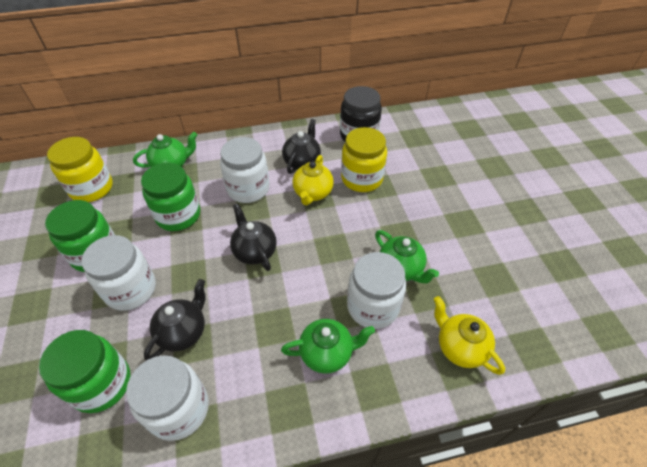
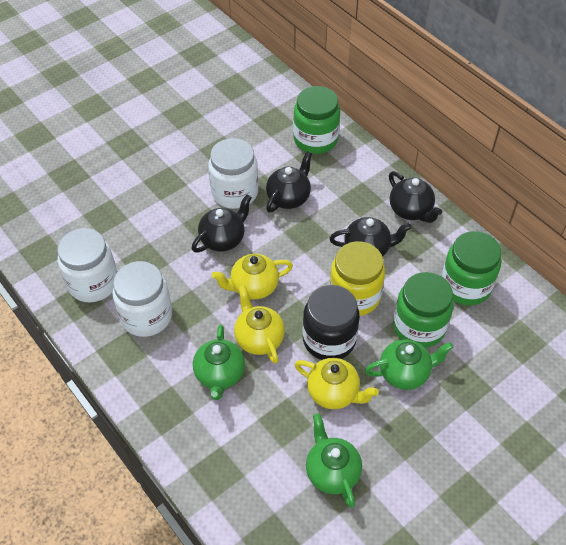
black teapot: [144,279,206,360] [230,204,277,271] [282,119,321,174] = 3 -> [192,194,252,252] [266,151,312,212] [329,217,411,257] [389,171,442,223] = 4
white jar: [82,235,156,311] [126,355,209,441] [220,137,269,203] [347,252,406,329] = 4 -> [57,228,117,302] [112,261,172,337] [208,138,258,209] = 3
yellow jar: [47,137,113,202] [341,127,387,192] = 2 -> [329,241,385,316] = 1
yellow teapot: [293,155,334,205] [434,296,505,375] = 2 -> [212,254,293,299] [234,285,285,364] [295,358,379,409] = 3

